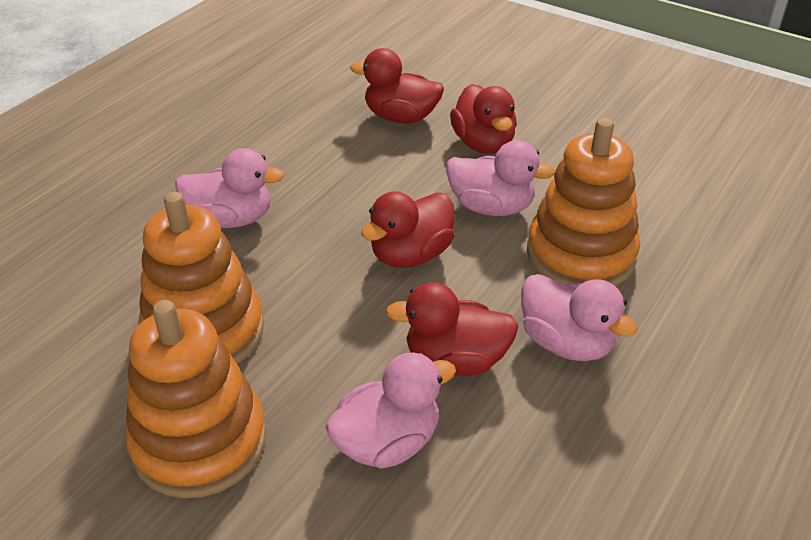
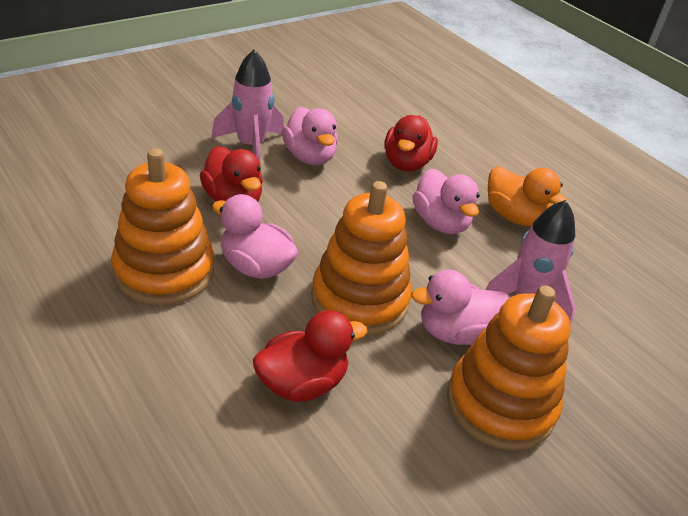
orange duck: none = 0 -> [488,166,568,226] = 1
pink rocket: none = 0 -> [211,50,284,162] [485,200,576,326] = 2
red duck: [350,48,444,123] [361,191,455,268] [386,282,519,376] [450,84,517,154] = 4 -> [200,146,263,202] [253,310,367,402] [384,115,438,171] = 3

